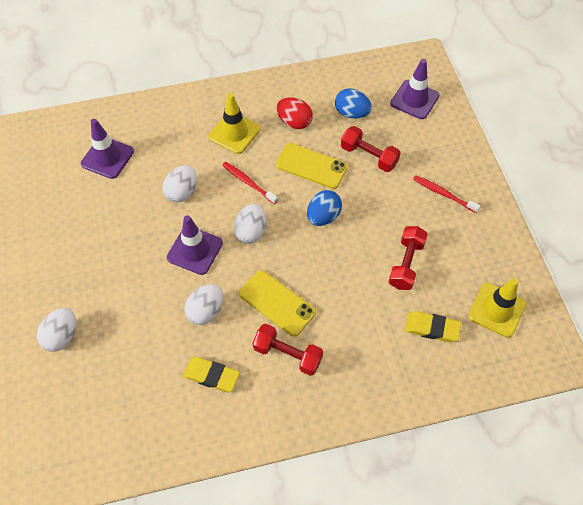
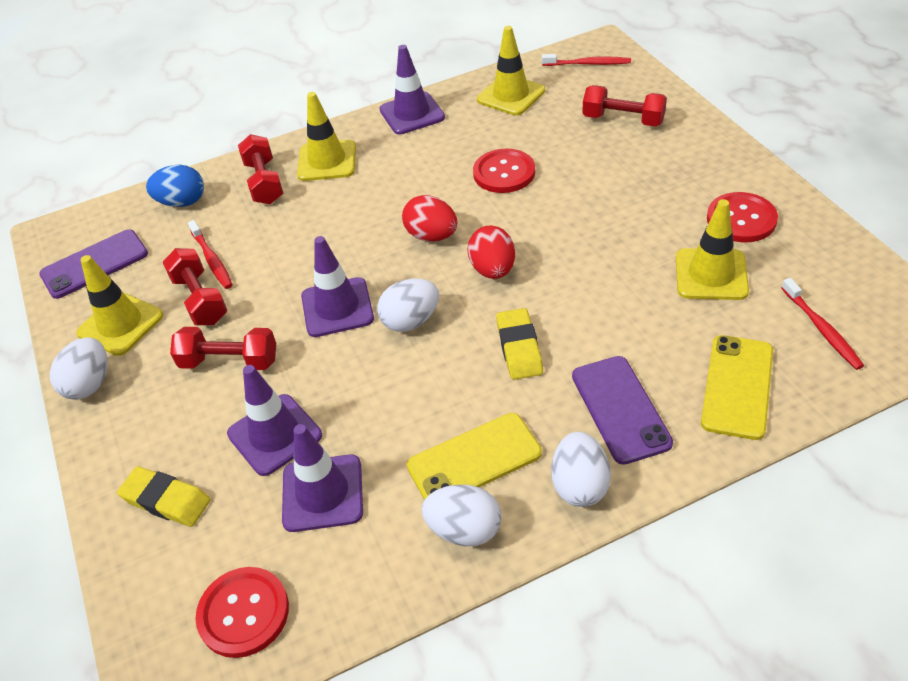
blue egg: [307,190,342,226] [335,88,372,119] = 2 -> [146,165,204,207] = 1
purple phone: none = 0 -> [39,229,148,299] [572,356,673,465] = 2
purple traffic cone: [81,119,134,179] [167,215,223,275] [390,59,439,119] = 3 -> [227,365,322,476] [282,424,363,532] [301,236,374,337] [379,45,445,135] = 4
red button: none = 0 -> [195,567,289,658] [473,149,535,193] [707,192,778,242] = 3
red dumbbell: [253,324,323,376] [341,126,401,172] [388,226,428,290] = 3 -> [163,248,227,325] [170,327,276,370] [238,134,283,204] [582,85,667,127] = 4
red egg: [277,97,313,129] = 1 -> [402,195,457,241] [468,225,515,279] = 2
red toothbrush: [222,162,278,204] [413,175,480,213] = 2 -> [188,220,233,289] [542,54,631,66] [782,278,864,370] = 3
yellow traffic cone: [209,93,260,154] [468,278,526,338] = 2 -> [76,255,163,356] [297,92,356,181] [477,26,545,115] [676,199,749,300] = 4

